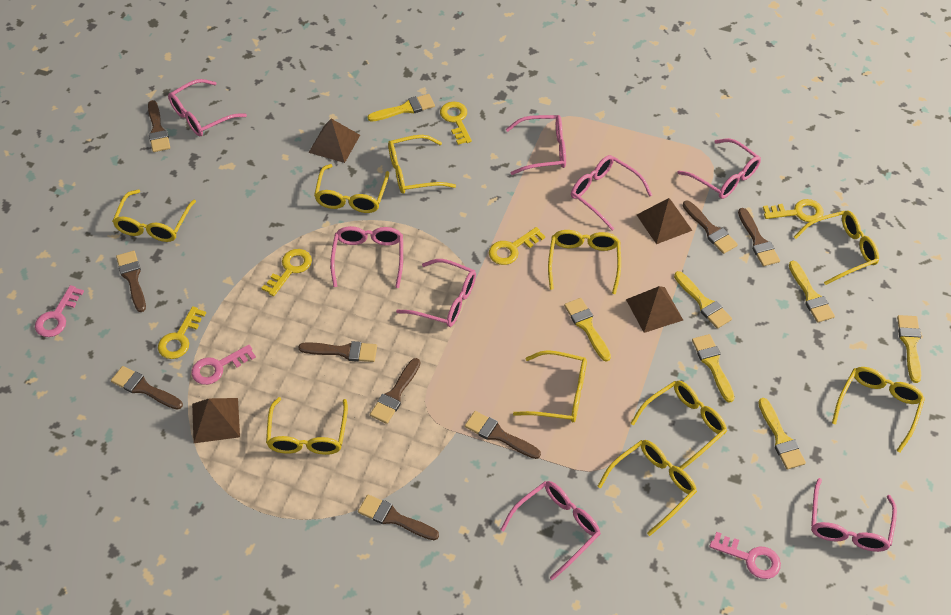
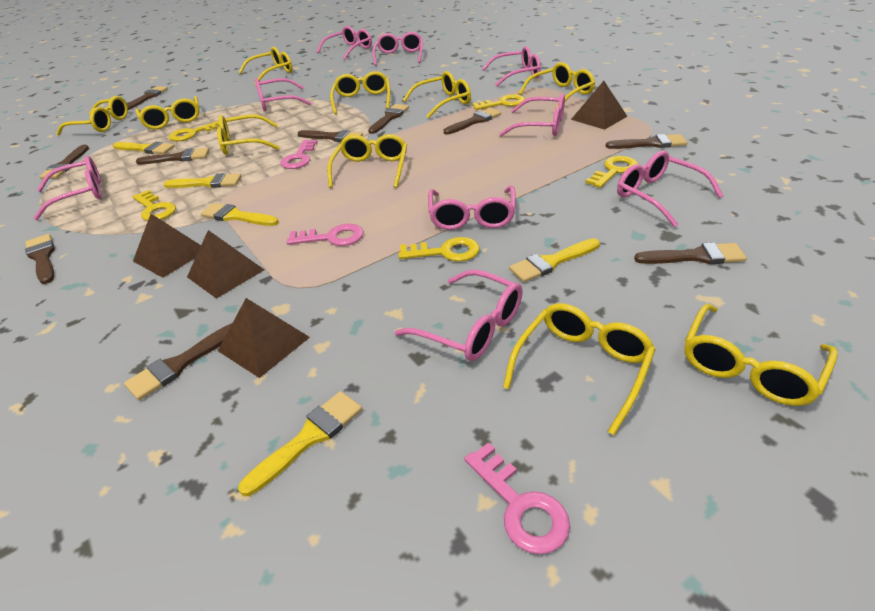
brown brush: [111,366,183,410] [116,251,146,312] [148,100,170,152] [298,341,377,362] [358,494,439,540] [370,358,420,424] [465,411,541,459] [683,201,738,254] [738,208,780,266] = 9 -> [25,234,55,284] [39,145,89,179] [124,323,232,400] [127,86,168,110] [136,148,209,164] [298,130,363,142] [368,104,409,134] [444,108,501,134] [606,134,687,149] [634,242,747,264] = 10
pink glasses: [168,79,247,136] [330,226,403,288] [396,259,476,327] [500,481,601,580] [506,115,566,175] [571,155,652,231] [678,138,761,199] [811,478,897,552] = 8 -> [33,156,102,220] [255,78,312,111] [317,26,372,60] [372,32,423,66] [395,270,523,361] [428,185,516,230] [482,46,541,87] [499,94,565,136] [617,151,723,227] = 9
yellow brush: [367,94,435,122] [564,298,611,362] [674,271,732,329] [692,334,735,403] [758,398,806,470] [789,261,835,323] [897,315,921,383] = 7 -> [113,142,175,154] [164,173,242,188] [200,203,279,226] [238,391,362,496] [509,238,600,282] = 5

